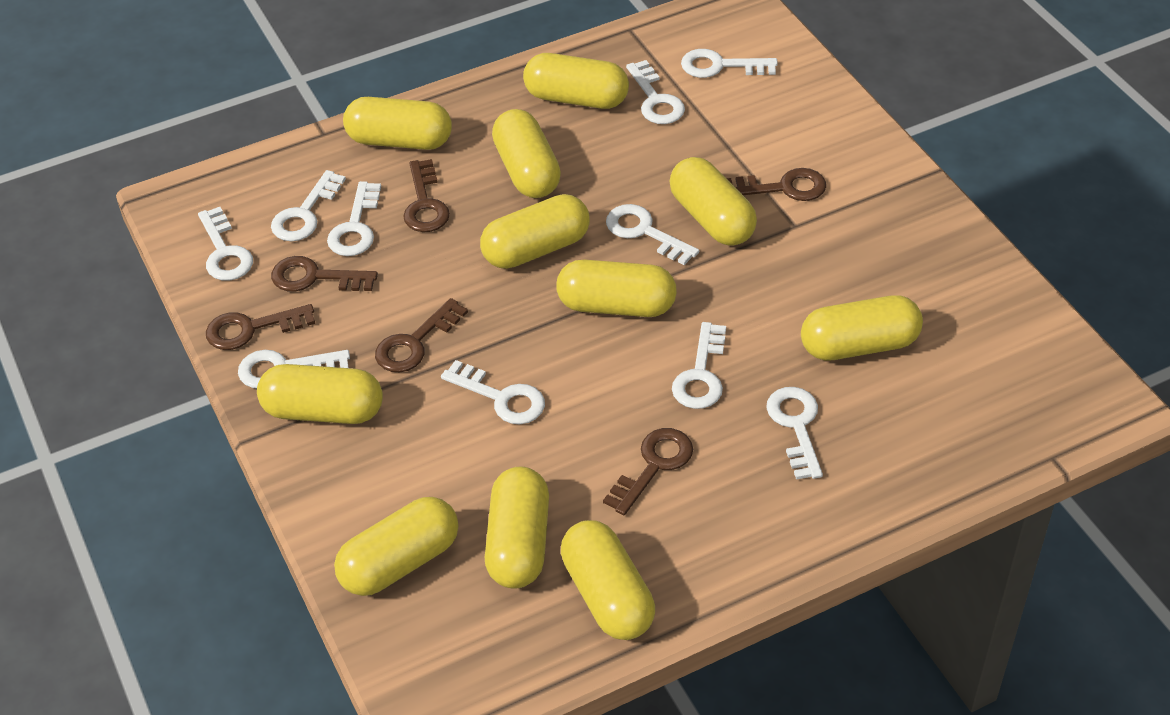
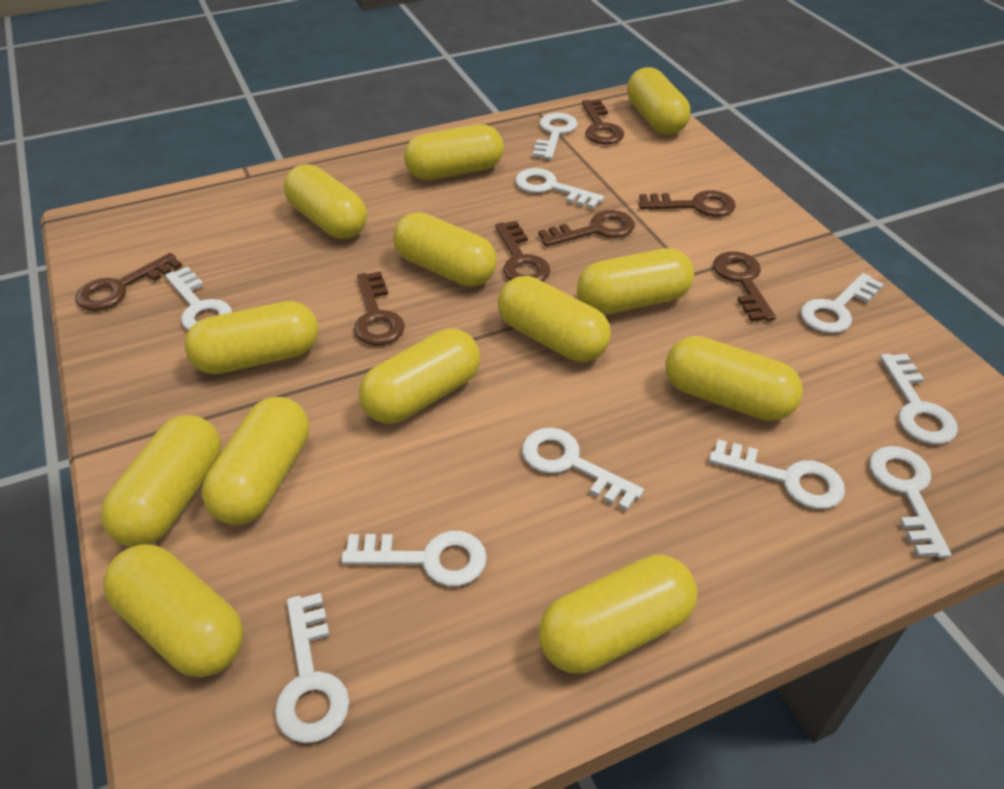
brown key: [206,304,315,350] [271,256,378,292] [375,298,468,372] [403,159,450,232] [603,428,693,515] [726,168,826,201] = 6 -> [75,253,182,311] [354,271,405,345] [495,221,550,281] [538,210,635,247] [582,99,624,144] [639,190,736,217] [713,251,776,322] = 7
yellow capsule: [257,364,383,424] [334,497,458,596] [343,97,452,150] [480,194,590,269] [485,466,549,589] [492,109,561,198] [523,53,629,109] [556,260,677,317] [561,520,655,640] [670,157,757,246] [801,295,923,360] = 11 -> [101,415,221,547] [103,544,244,677] [184,301,319,374] [202,397,309,525] [284,164,367,239] [359,329,480,424] [393,212,497,287] [404,125,504,180] [498,276,611,362] [539,555,698,674] [577,248,694,315] [627,67,690,135] [665,336,803,421] = 13

